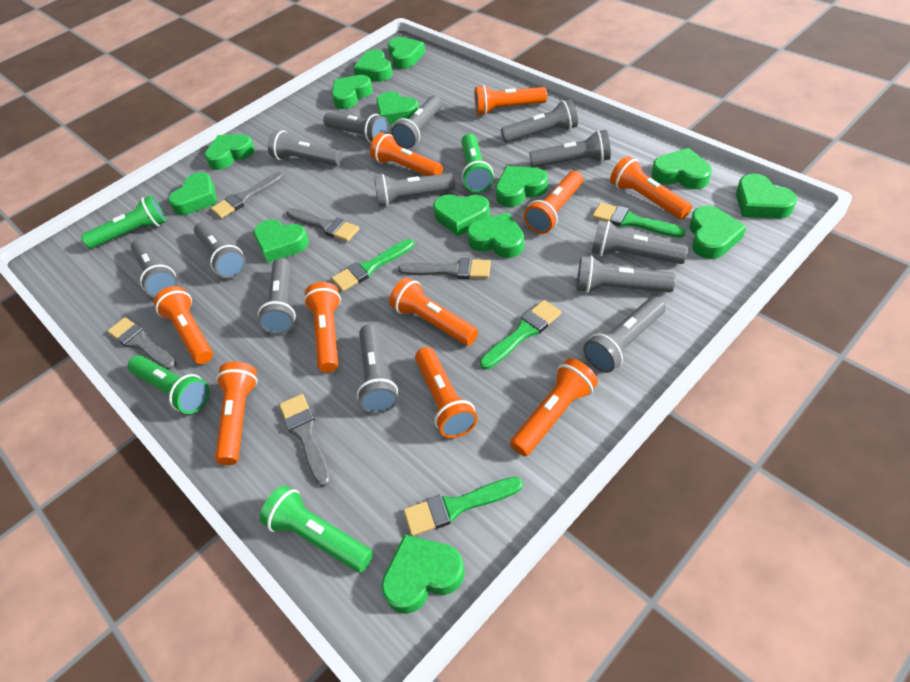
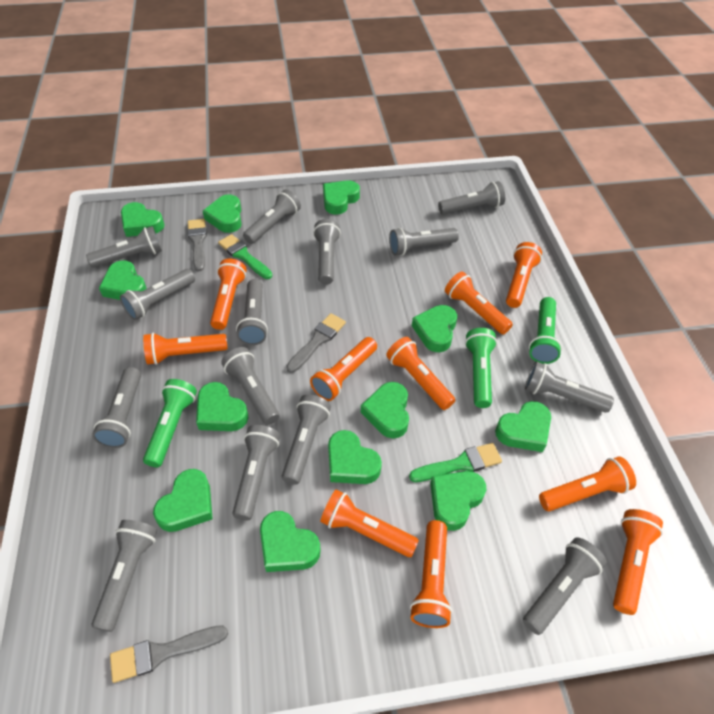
green brush: [332,239,414,291] [404,477,523,536] [480,300,561,370] [592,203,686,238] = 4 -> [218,234,273,279] [409,443,502,482] = 2
green flashlight: [81,196,166,248] [128,355,210,414] [260,485,373,572] [461,134,493,193] = 4 -> [143,379,197,467] [465,328,497,408] [529,297,562,364] = 3
green heart: [168,172,217,215] [205,134,255,170] [254,219,309,263] [332,75,373,109] [353,50,393,82] [377,91,419,124] [381,535,465,614] [388,37,425,69] [433,194,490,236] [467,213,524,258] [496,166,548,207] [652,148,712,189] [690,206,746,259] [736,174,797,219] = 14 -> [99,261,147,300] [121,202,165,237] [153,469,213,532] [196,382,249,431] [203,194,242,233] [260,511,321,572] [323,180,360,215] [328,430,382,484] [361,382,409,438] [412,305,457,352] [430,471,486,531] [495,401,551,452] = 12
grey brush: [108,317,177,370] [211,172,284,218] [279,394,331,487] [286,208,359,242] [398,258,491,279] = 5 -> [110,625,228,683] [187,219,207,271] [286,313,346,373] = 3
grey flashlight: [131,239,177,298] [194,222,246,278] [258,258,296,334] [268,130,343,166] [323,112,389,143] [357,324,398,414] [374,173,455,207] [391,96,442,149] [501,99,578,143] [529,130,611,168] [577,255,676,293] [583,296,666,373] [592,220,688,264] = 13 -> [86,226,162,268] [92,367,141,448] [92,520,157,632] [120,269,195,320] [221,347,279,425] [232,425,280,521] [236,279,268,345] [243,190,301,244] [282,395,331,485] [313,219,341,285] [389,228,459,256] [438,181,505,215] [523,537,607,635] [525,361,614,413] = 14

